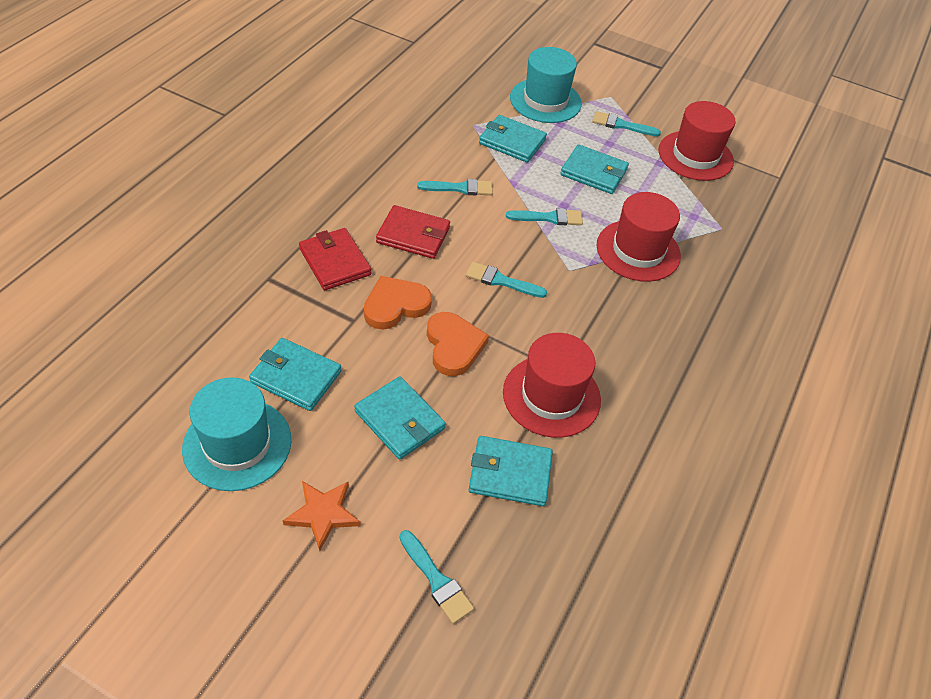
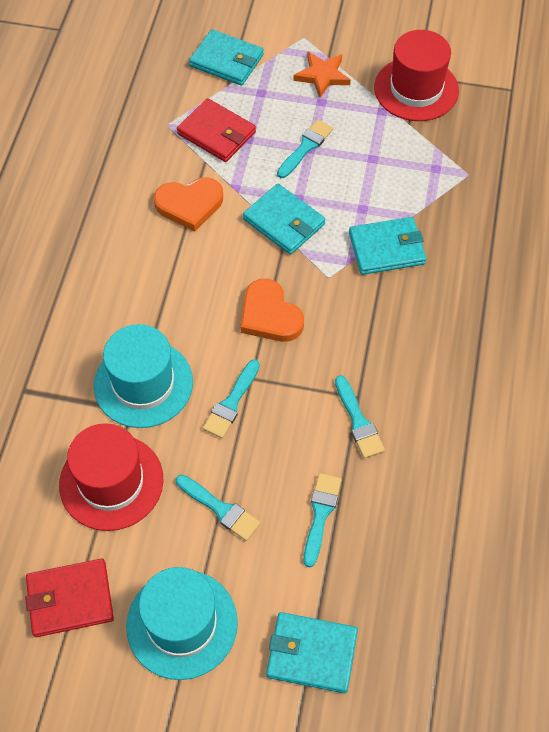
red hat: [503,333,601,438] [597,192,681,282] [659,101,735,181] = 3 -> [59,423,164,531] [374,30,459,121] = 2
turquoise wallet: [249,338,342,411] [354,376,446,460] [469,436,553,506] [479,115,547,163] [560,144,629,194] = 5 -> [189,29,264,86] [243,184,326,255] [266,612,358,693] [349,217,427,275] = 4

